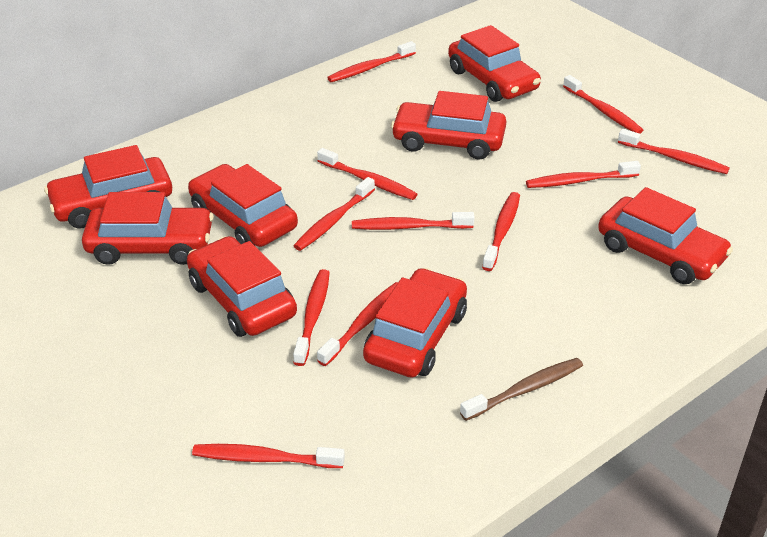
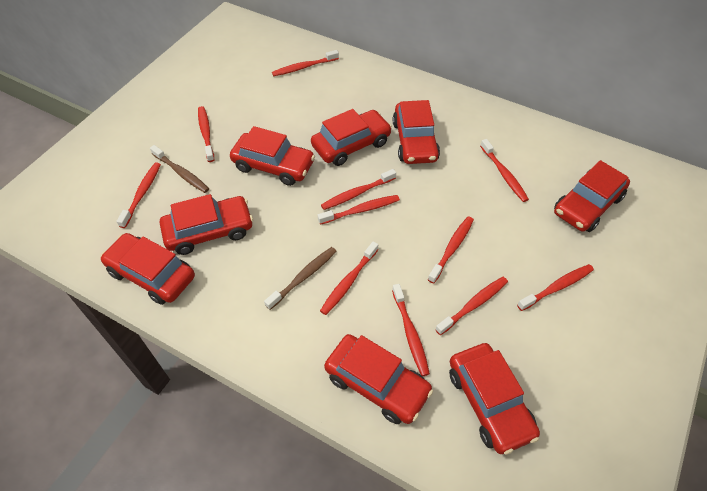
brown toothbrush: [460,358,583,421] = 1 -> [150,145,209,193] [264,247,337,310] = 2

